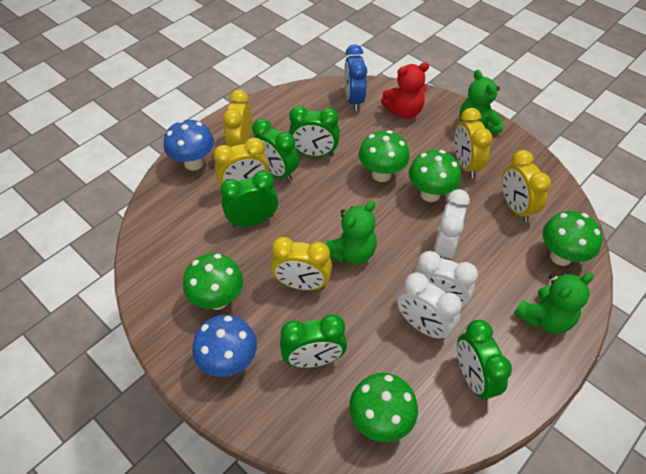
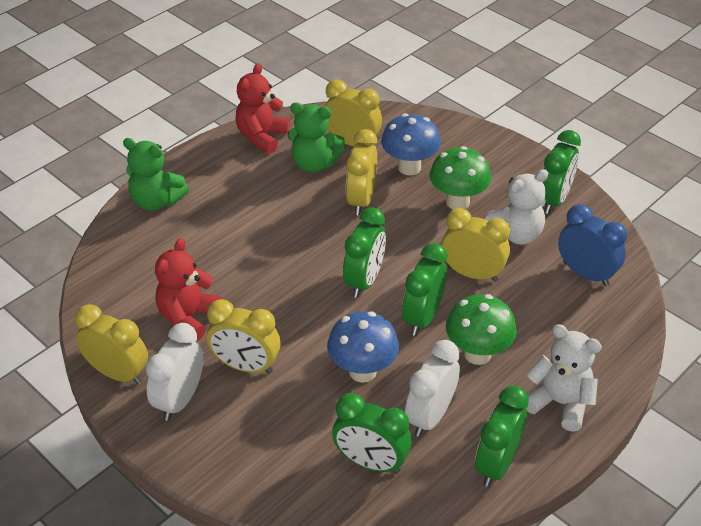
green mushroom: [183,253,243,310] [349,373,418,442] [359,130,409,182] [409,150,461,202] [542,211,602,266] = 5 -> [430,146,491,209] [446,294,517,365] = 2
green teddy bear: [325,201,377,264] [460,70,503,134] [514,273,594,334] = 3 -> [123,138,189,211] [287,102,345,173] = 2
red teddy bear: [381,62,429,119] = 1 -> [155,238,222,341] [235,63,290,153] = 2
white clock: [397,272,462,340] [414,251,478,307] [434,189,470,259] = 3 -> [145,323,204,421] [405,340,460,437] = 2
white teddy bear: none = 0 -> [485,169,548,245] [526,324,602,432] = 2

